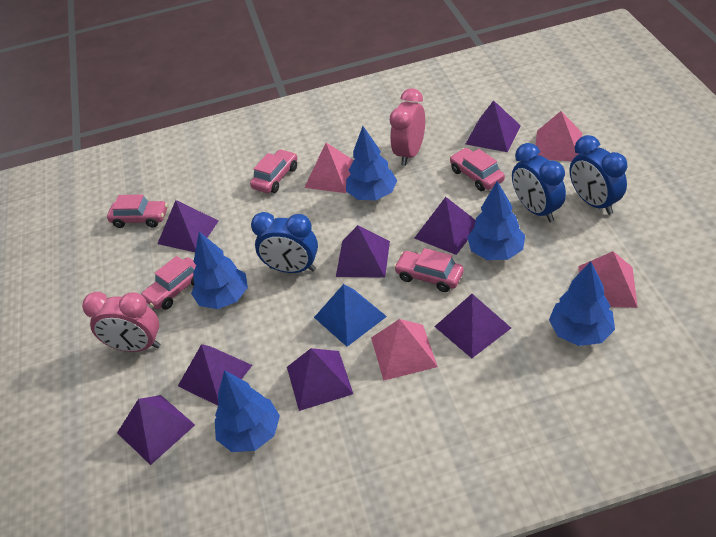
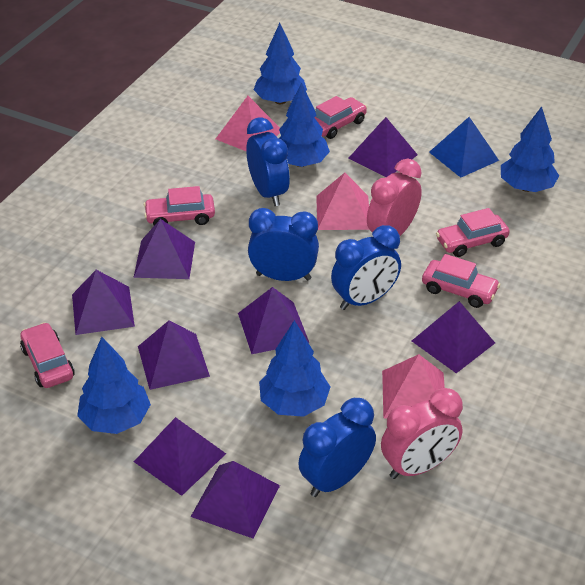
blue clock: [251,212,318,273] [512,143,566,222] [570,135,627,215] = 3 -> [246,117,290,206] [248,208,319,281] [298,398,376,497] [331,225,401,310] = 4
pink pyramid: [304,143,354,193] [371,319,438,381] [535,111,582,161] [578,251,638,308] = 4 -> [216,96,280,151] [316,173,370,230] [382,354,445,418] = 3

